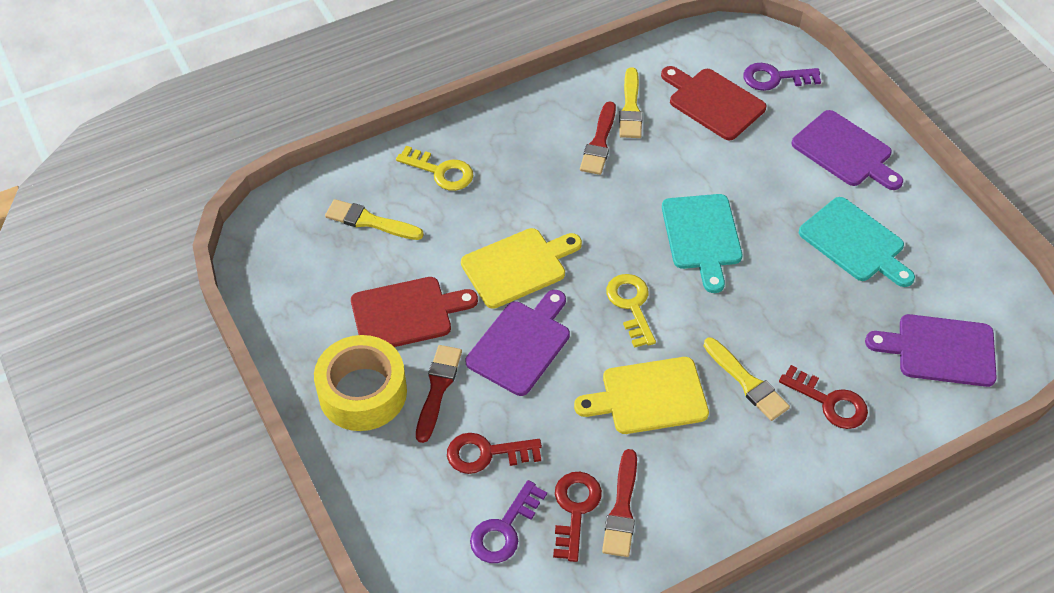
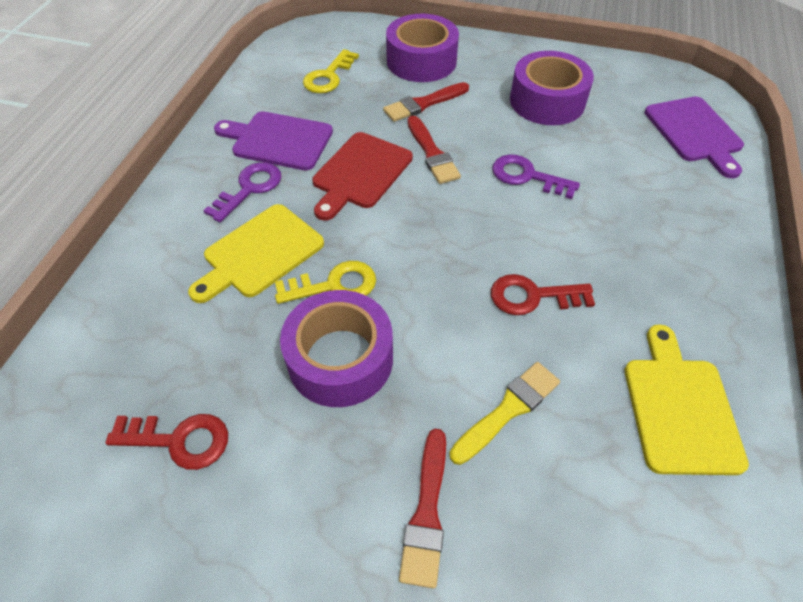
purple cutting board: [466,290,570,396] [792,110,903,190] [865,314,997,387] = 3 -> [214,111,333,170] [645,97,744,178] = 2
purple tape: none = 0 -> [280,290,393,407] [386,14,459,82] [510,51,594,125] = 3
red cutting board: [351,277,478,347] [661,66,766,140] = 2 -> [312,132,413,221] = 1
red key: [447,433,542,474] [553,472,602,562] [779,365,868,429] = 3 -> [105,414,228,470] [491,274,595,315] = 2
turquoise cutting board: [662,194,742,293] [799,197,915,287] = 2 -> none = 0
yellow brush: [325,199,424,240] [619,67,643,138] [704,338,790,421] = 3 -> [449,362,560,465] = 1
yellow tape: [314,335,407,431] = 1 -> none = 0

